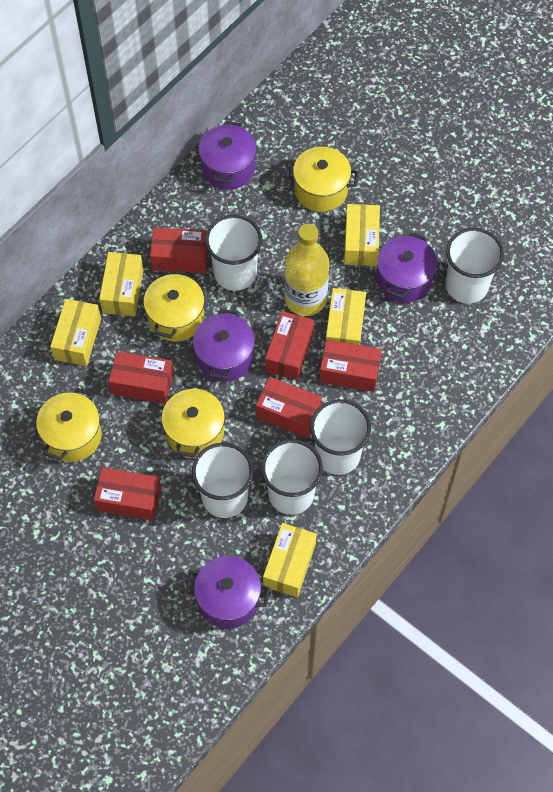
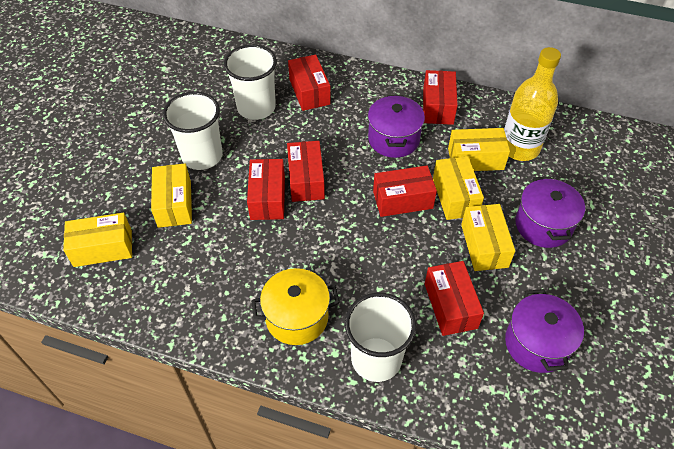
purple pot: [186,556,270,628] [193,309,255,382] [199,121,256,189] [377,232,437,303] = 4 -> [368,95,425,158] [505,289,584,373] [515,176,585,248] = 3
white cup: [192,443,254,518] [205,215,262,291] [261,439,323,515] [310,399,371,475] [446,228,504,304] = 5 -> [163,91,222,170] [224,44,277,120] [345,293,416,382] = 3
yellow pot: [36,388,102,462] [143,270,204,342] [161,384,225,458] [285,147,359,212] = 4 -> [251,268,340,345] = 1

